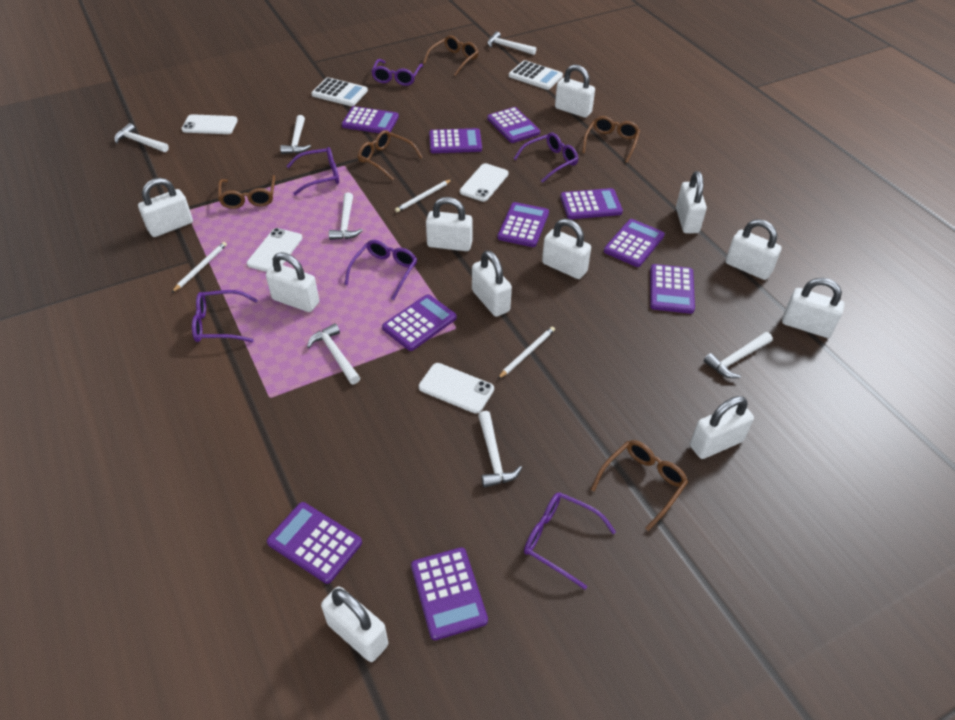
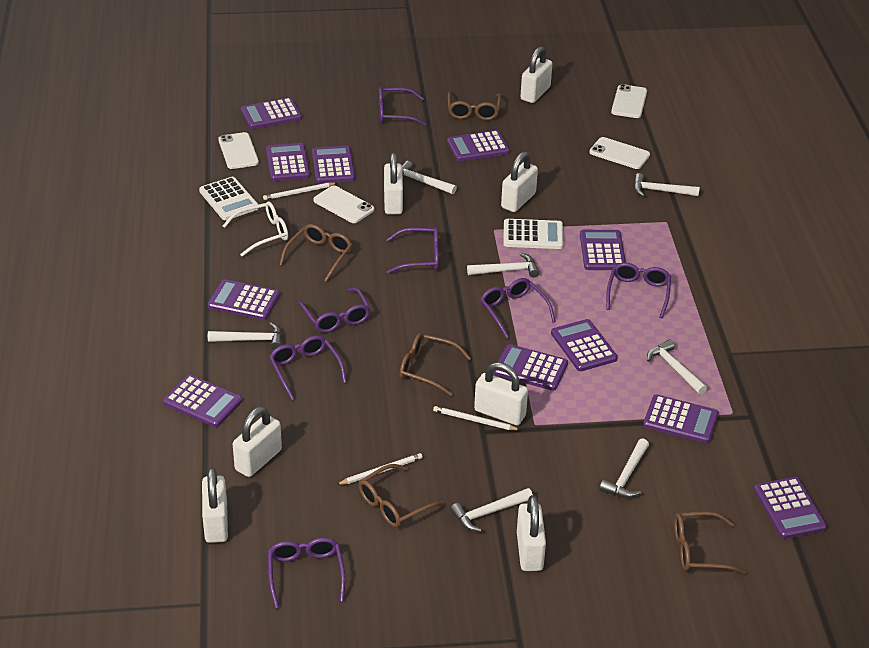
purple calculator: [267,502,362,584] [342,106,399,133] [382,294,457,351] [411,547,488,640] [429,128,482,153] [487,107,540,143] [497,202,549,247] [560,188,623,219] [604,219,665,267] [650,264,695,314] = 10 -> [163,375,242,427] [208,279,280,320] [241,97,302,129] [266,143,310,181] [312,146,355,183] [447,130,510,162] [494,344,568,391] [551,319,617,371] [580,230,626,270] [643,394,719,443] [754,477,827,539] = 11
purple glasses: [192,290,258,342] [286,147,339,195] [344,240,417,300] [371,59,423,86] [513,132,578,183] [524,493,616,590] = 6 -> [268,537,345,608] [269,335,347,400] [298,288,371,333] [379,87,426,126] [386,227,439,274] [480,278,556,339] [606,263,671,318] = 7
white glasses: none = 0 -> [223,201,288,257] = 1
white padlock: [138,178,193,237] [266,252,319,312] [321,587,388,662] [426,197,473,251] [472,251,512,317] [542,219,591,279] [555,65,595,118] [676,171,707,233] [690,396,754,459] [726,219,782,280] [782,278,845,338] = 11 -> [202,467,228,543] [233,406,282,477] [384,153,403,214] [474,362,528,425] [501,152,538,212] [517,495,546,571] [520,46,553,103] = 7

